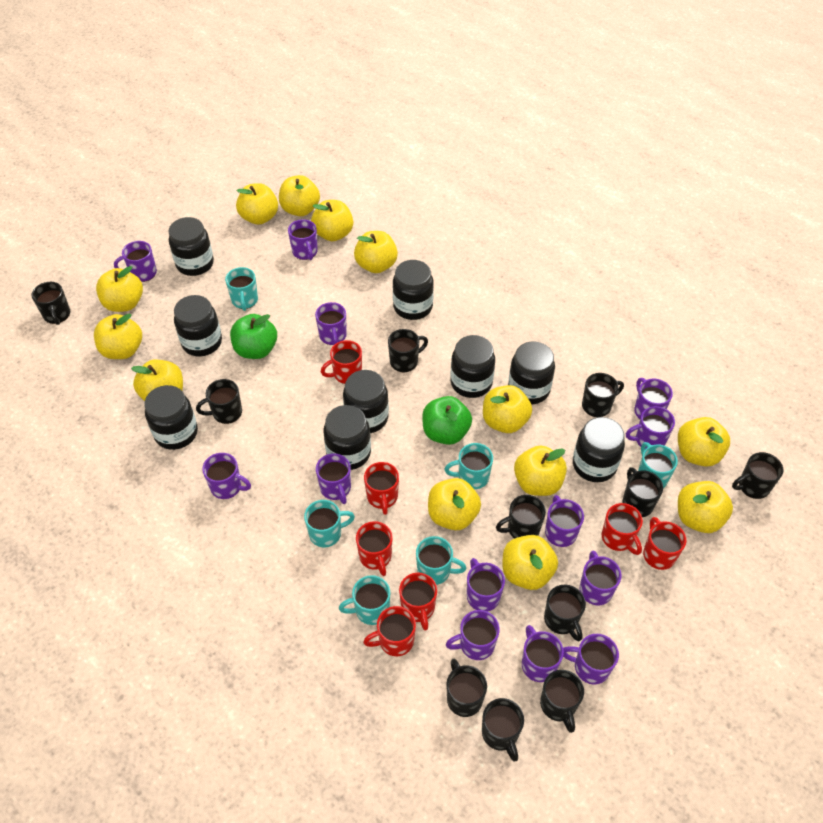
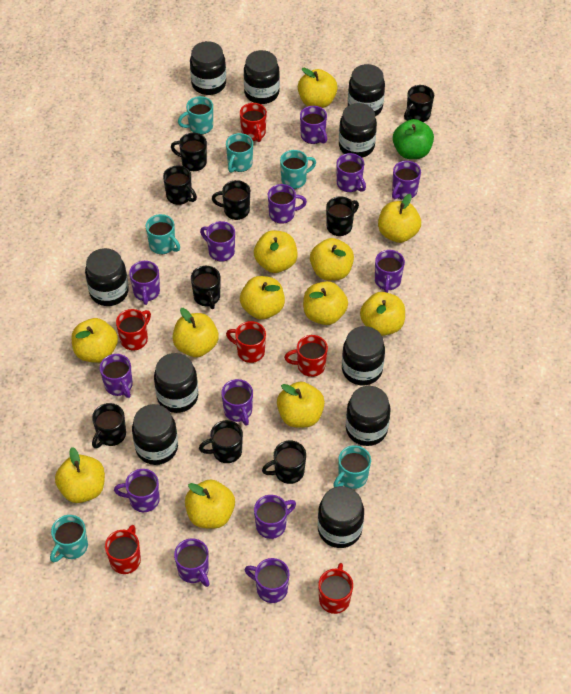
black jar: [144,385,198,450] [169,217,214,276] [174,295,222,356] [323,405,371,470] [343,370,389,433] [393,260,434,320] [451,335,495,398] [508,341,555,404] [573,417,625,482] = 9 -> [85,248,129,306] [132,404,178,465] [154,353,198,413] [190,41,226,95] [244,50,280,104] [318,486,364,548] [339,103,377,158] [342,326,385,385] [346,386,391,446] [348,64,385,116] = 10
black mug: [32,282,70,325] [196,379,242,424] [388,329,428,372] [446,659,487,717] [482,698,524,762] [496,495,546,539] [540,670,584,733] [544,585,586,641] [582,373,624,417] [622,467,663,517] [732,452,783,499] = 11 -> [92,403,126,448] [163,165,197,205] [171,133,207,171] [191,266,220,309] [199,420,243,463] [212,180,250,220] [262,441,306,484] [326,196,359,236] [404,85,434,122] = 9
green apple: [230,314,277,359] [422,396,472,445] = 2 -> [393,119,434,159] = 1
red mug: [321,340,362,384] [356,521,393,576] [363,606,416,656] [364,462,399,515] [399,573,437,631] [602,503,643,555] [643,517,686,570] = 7 -> [105,525,141,574] [116,309,151,351] [226,321,266,363] [240,103,267,142] [284,335,328,377] [318,563,353,614] = 6
yellow apple: [94,314,142,359] [96,266,143,312] [131,360,183,401] [236,183,278,225] [279,175,320,216] [311,200,353,241] [354,231,398,273] [428,478,481,530] [483,385,532,433] [503,535,558,590] [514,446,567,496] [678,417,730,466] [678,481,733,533] = 13 -> [55,447,105,503] [72,318,118,363] [172,308,219,357] [185,479,235,529] [240,276,285,320] [254,230,298,273] [277,381,325,428] [298,68,338,108] [303,281,348,325] [310,238,354,281] [360,292,405,336] [378,194,421,243] = 12

